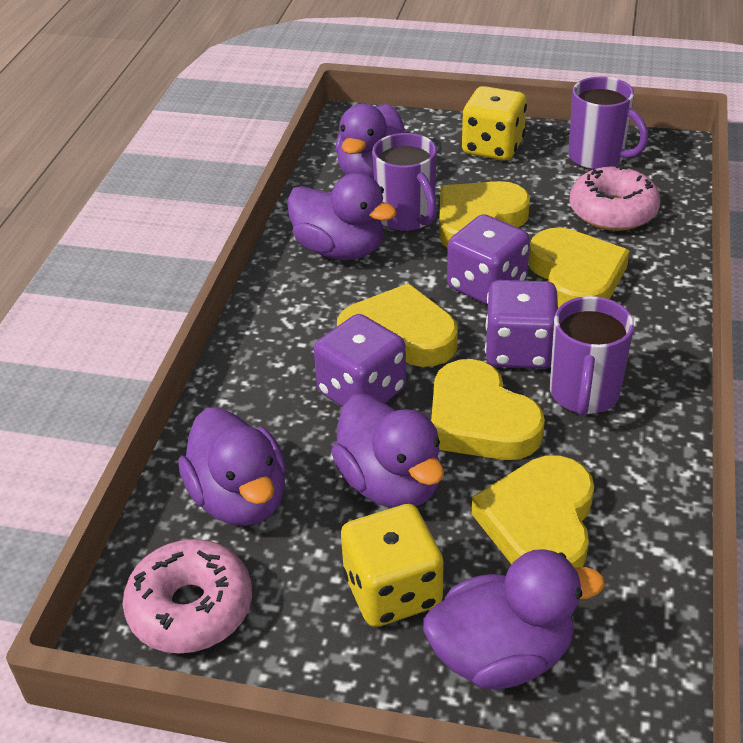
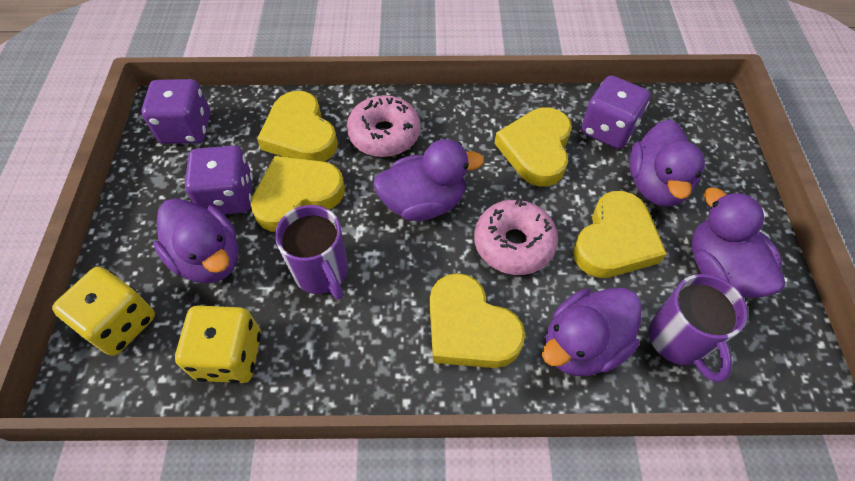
purple mug: [372,133,437,232] [550,296,634,416] [568,76,648,170] = 3 -> [275,205,348,300] [649,274,748,382] = 2

